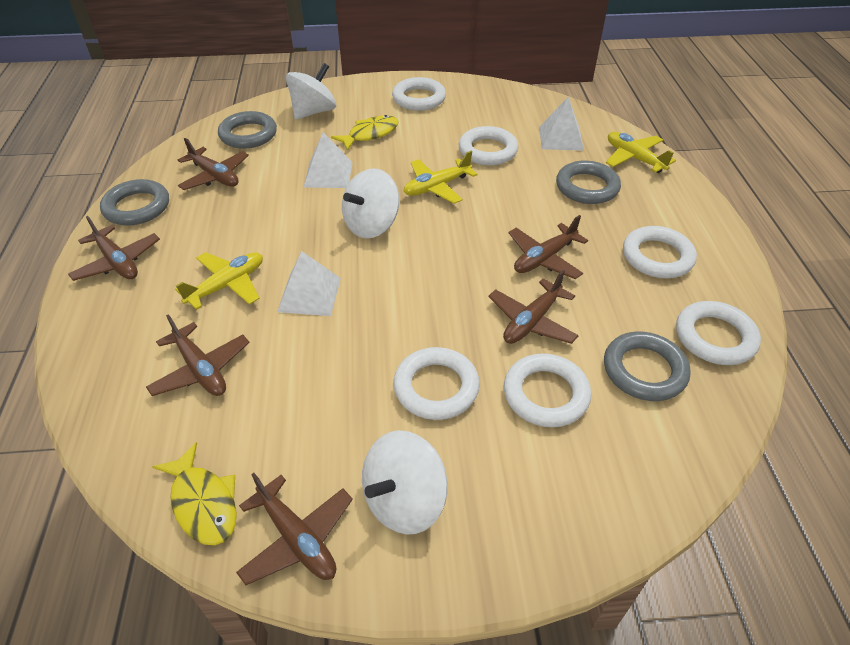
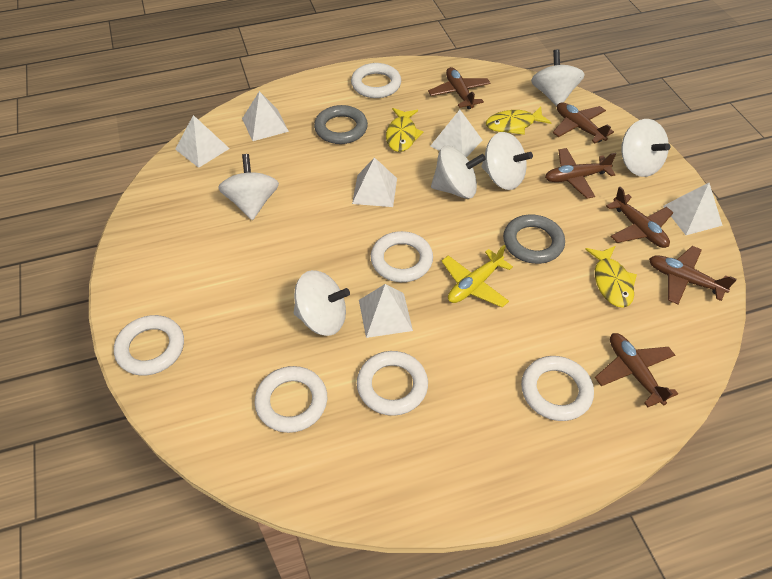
grey ring: [100,179,169,225] [218,111,277,149] [556,161,621,204] [604,332,691,401] = 4 -> [314,105,368,144] [503,214,565,264] = 2
white pyramid: [277,251,341,316] [304,132,353,188] [539,97,584,151] = 3 -> [175,115,230,168] [242,91,289,141] [352,157,397,207] [359,284,413,338] [430,110,482,158] [663,183,723,235] = 6
white spinning top: [286,63,336,120] [342,168,399,238] [362,430,448,535] = 3 -> [218,154,279,220] [294,270,350,336] [431,146,486,199] [481,132,533,190] [531,49,585,106] [621,119,670,177] = 6
yellow fish: [152,442,237,545] [331,115,399,151] = 2 -> [386,108,424,152] [486,107,552,135] [585,246,637,308] = 3
yellow plane: [175,252,263,310] [404,151,477,204] [606,132,676,173] = 3 -> [442,245,513,307] = 1

